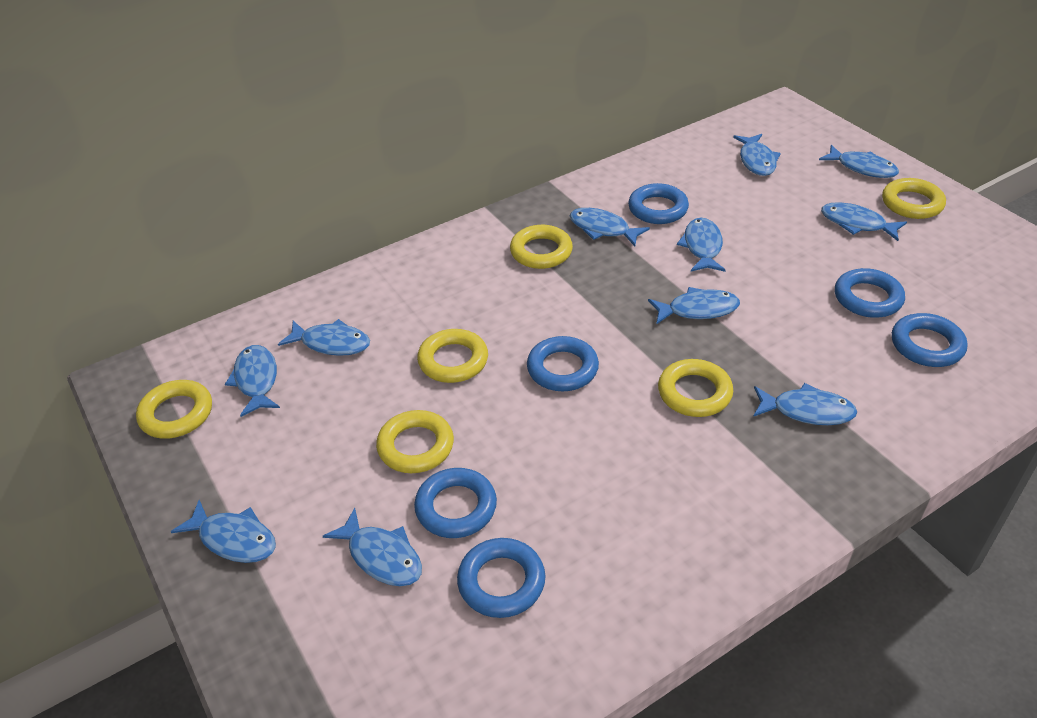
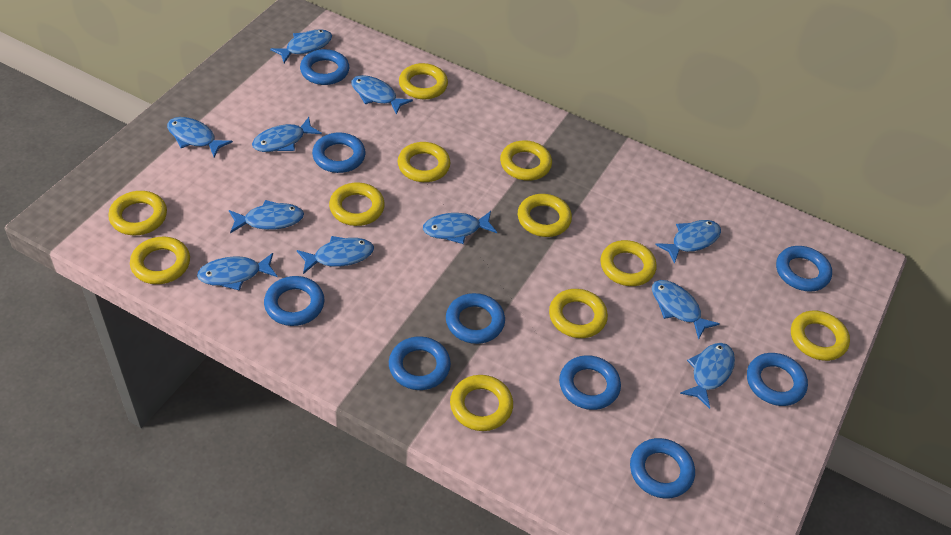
blue ring: [414,468,497,538] [457,538,546,618] [527,336,599,391] [628,183,689,224] [835,268,905,318] [892,313,968,367] = 6 -> [264,276,324,326] [300,49,349,85] [312,132,366,173] [389,336,451,390] [446,293,505,344] [559,355,621,410] [630,438,695,499] [747,353,808,406] [776,246,832,291] = 9
yellow ring: [136,380,212,439] [376,410,454,473] [417,329,488,383] [510,225,573,269] [658,359,733,417] [882,178,946,219] = 6 -> [108,191,167,235] [130,237,190,284] [329,183,385,226] [398,142,450,182] [399,63,448,99] [450,375,513,431] [500,140,552,181] [518,194,572,237] [549,289,608,338] [600,240,657,286] [791,311,850,361] = 11

